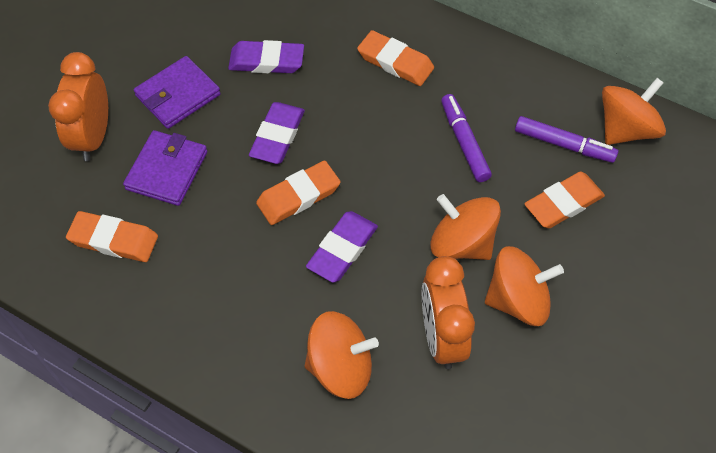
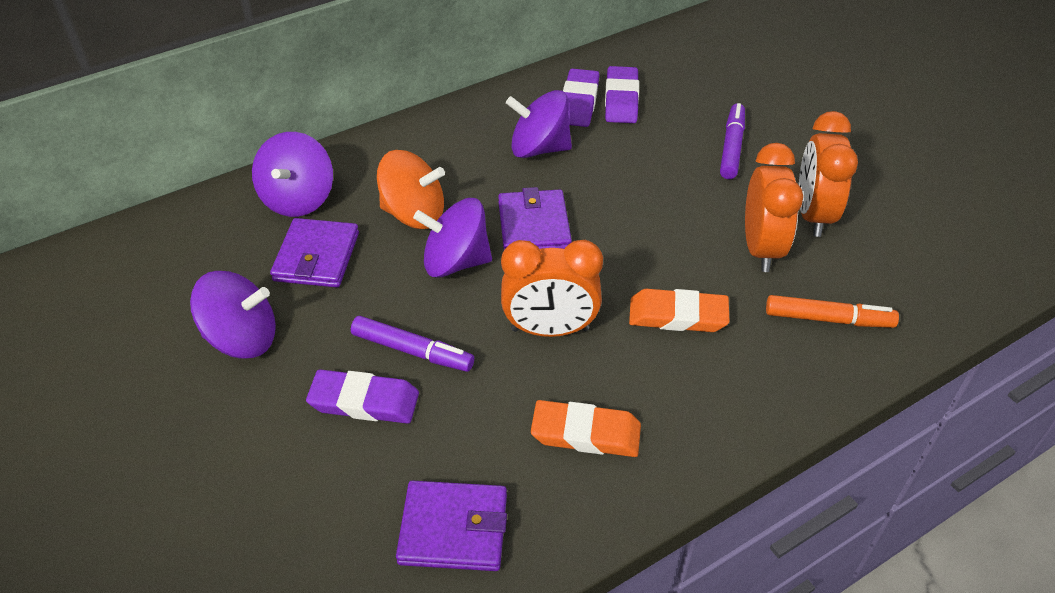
orange clock: [48,52,108,161] [422,256,475,369] = 2 -> [501,240,603,337] [745,143,803,272] [799,111,858,237] = 3
orange eraser: [66,211,158,262] [256,160,341,225] [357,30,434,86] [524,172,605,228] = 4 -> [531,400,641,457] [629,289,730,332] = 2
orange marker: none = 0 -> [766,295,899,328] = 1
orange spinning top: [305,311,379,399] [430,194,501,260] [485,246,564,326] [602,78,666,145] = 4 -> [377,150,445,229] = 1
purple spinning top: none = 0 -> [190,271,276,359] [252,132,333,217] [413,198,492,278] [506,90,572,158] = 4
purple wallet: [123,130,207,206] [134,56,221,129] = 2 -> [270,218,359,287] [396,481,507,571] [498,187,572,250] = 3

